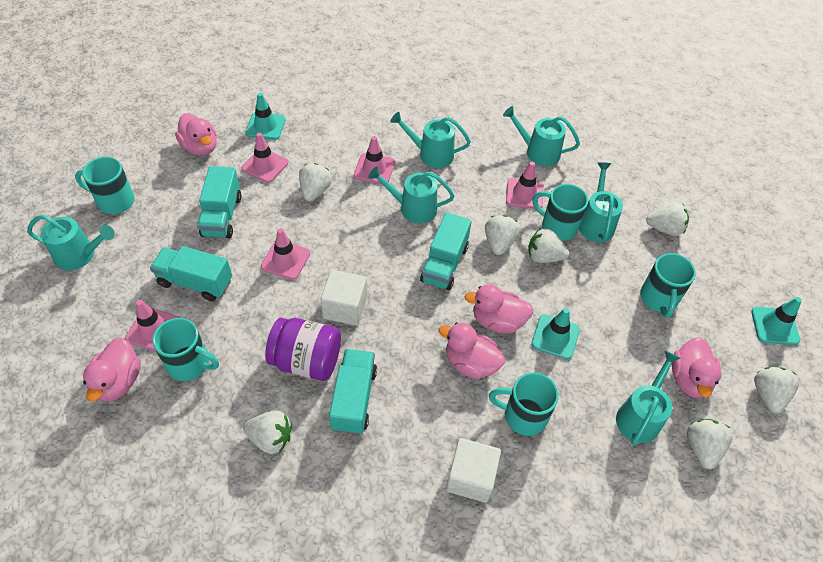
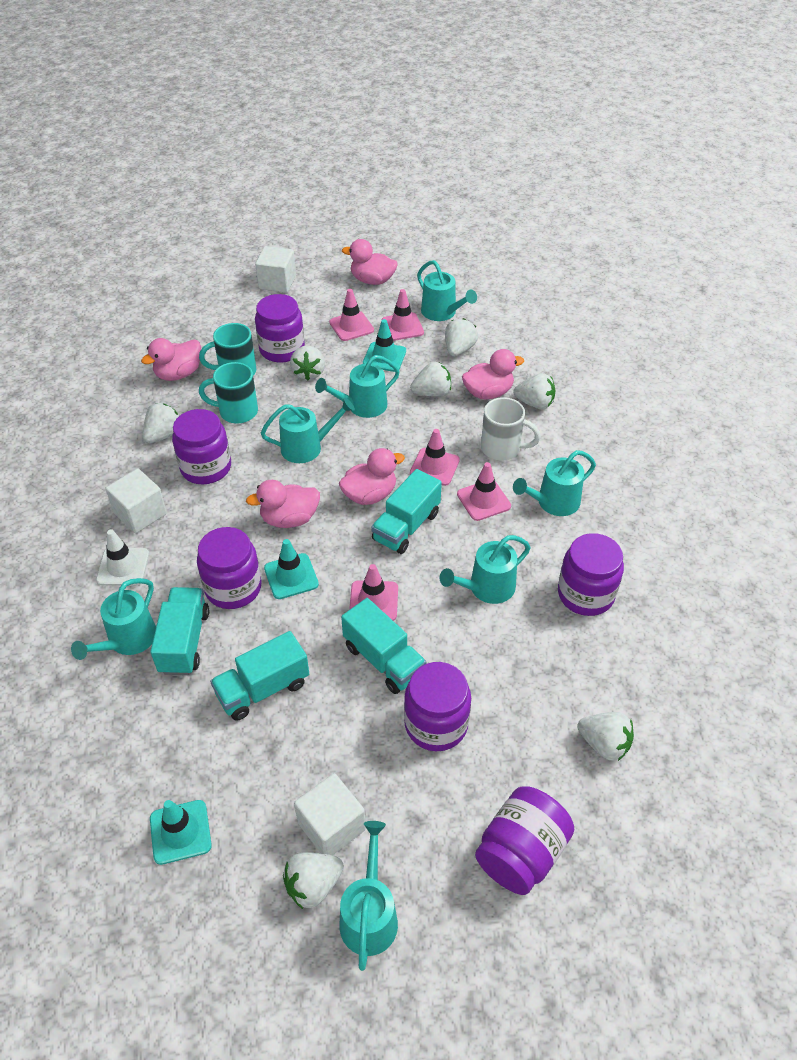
purple jar: [265,318,341,381] = 1 -> [172,409,231,484] [197,527,262,609] [255,294,305,363] [404,662,471,751] [475,786,574,895] [558,533,624,616] = 6
turquoise mug: [75,157,135,214] [152,318,219,381] [489,372,559,436] [533,184,588,241] [640,253,696,318] = 5 -> [199,323,256,375] [199,362,258,423] = 2
turquoise watering can: [27,215,115,270] [368,166,454,223] [390,112,471,168] [503,106,580,166] [579,162,623,242] [616,351,681,445] = 6 -> [71,578,156,660] [261,398,355,463] [315,355,400,418] [340,821,398,971] [417,260,477,321] [440,535,531,604] [513,450,596,516] = 7
white cube: [320,270,367,326] [446,438,501,503] = 2 -> [105,468,167,533] [255,246,296,293] [294,774,366,855] = 3
white mug: none = 0 -> [481,397,541,460] = 1
white traffic cone: none = 0 -> [96,529,149,586] = 1

